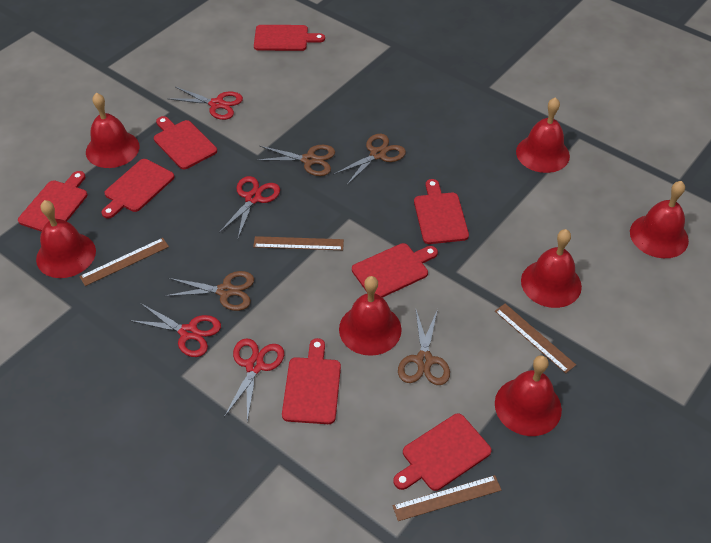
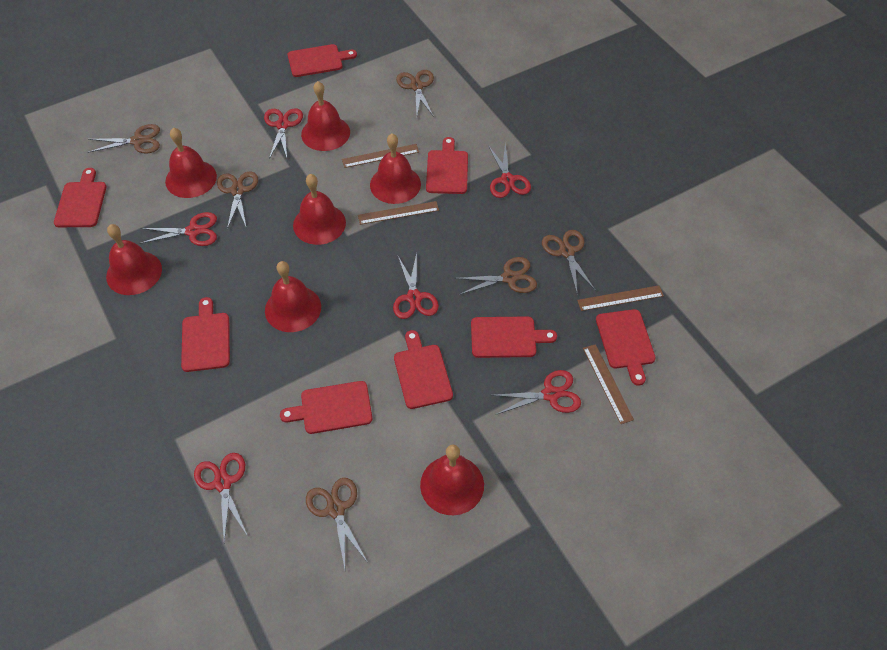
brown scissors: [165,271,254,311] [255,145,335,176] [333,134,406,186] [398,309,450,385] = 4 -> [88,124,160,154] [217,172,258,229] [306,478,368,569] [396,70,434,117] [454,257,537,295] [542,230,596,292] = 6
red scissors: [129,304,221,357] [169,87,243,120] [219,176,280,238] [224,338,284,422] = 4 -> [139,212,217,246] [194,453,247,542] [264,108,303,159] [393,253,439,319] [488,143,531,198] [492,370,581,414] = 6

